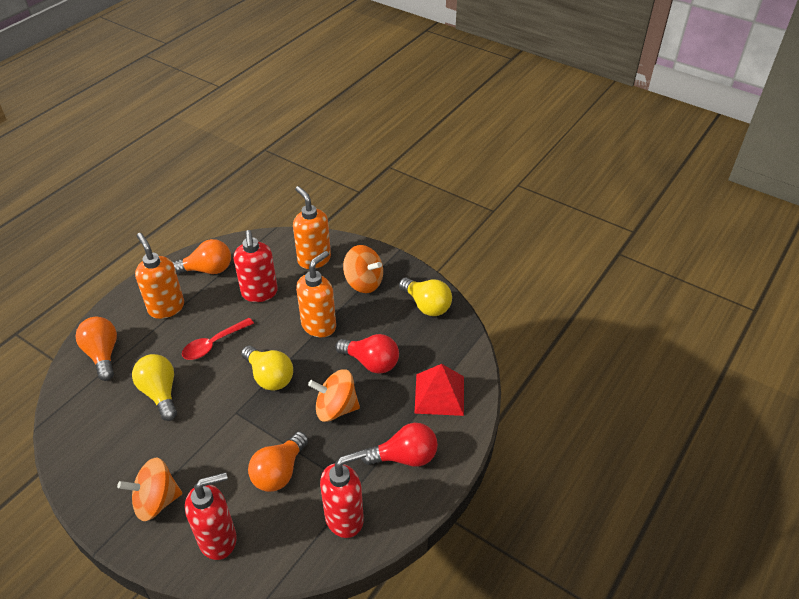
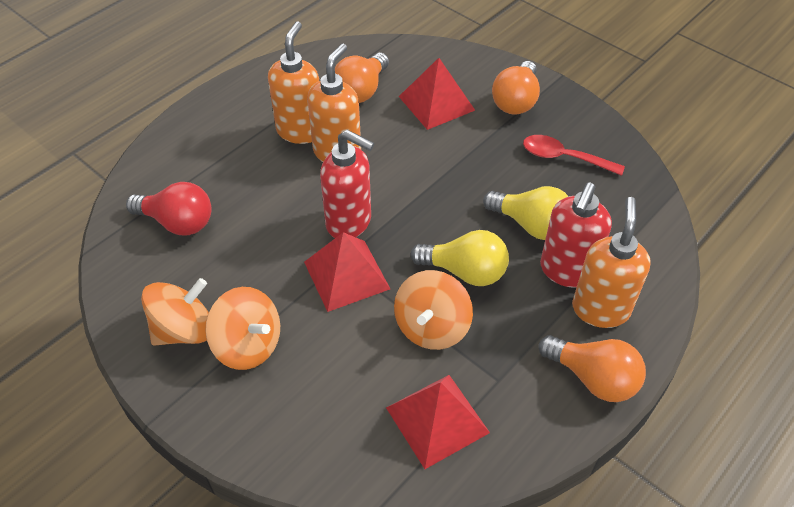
red light bulb: [335,334,399,374] [361,423,438,467] = 2 -> [126,182,212,235] = 1
red pyramid: [414,364,464,416] = 1 -> [304,232,390,312] [386,375,490,469] [399,58,475,130] = 3
red soap dispenser: [185,472,236,560] [234,230,278,302] [320,450,366,538] = 3 -> [320,130,374,238] [540,182,612,288] = 2
yellow light bulb: [132,354,177,421] [241,346,293,391] [399,278,452,316] = 3 -> [411,230,509,286] [483,186,569,240] = 2

